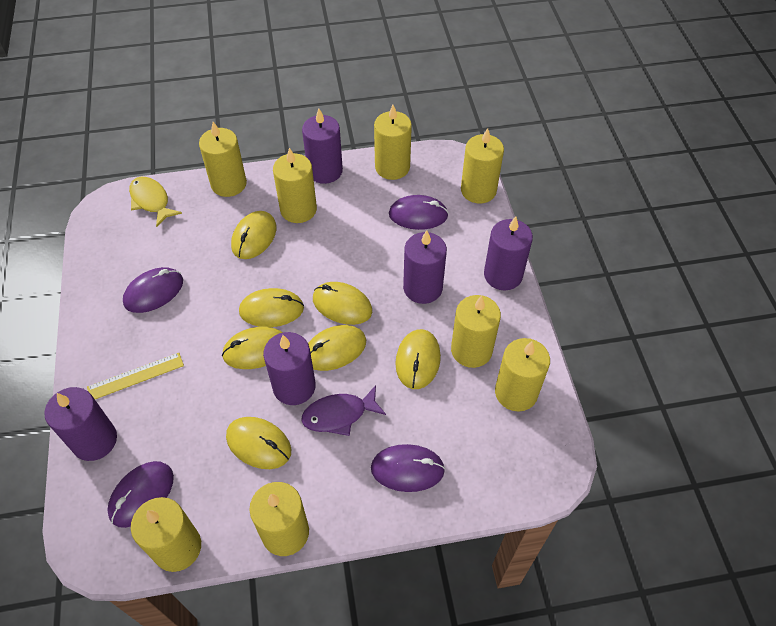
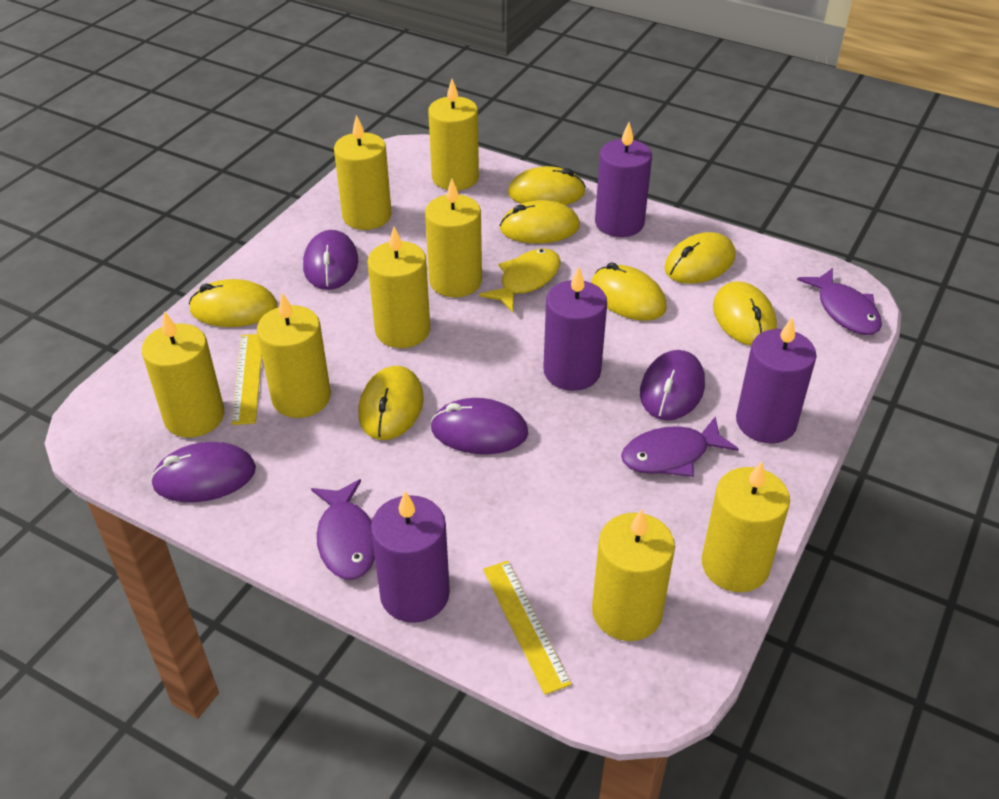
purple candle: [44,387,117,461] [263,332,316,405] [302,109,343,184] [403,230,447,304] [484,216,533,290] = 5 -> [371,491,450,623] [543,267,607,391] [595,122,652,237] [736,317,817,444] = 4
purple fish: [302,385,386,436] = 1 -> [311,479,375,579] [621,416,739,477] [797,268,882,335] = 3
yellow ruler: [87,353,184,399] = 1 -> [231,334,262,425] [483,561,571,695] = 2

